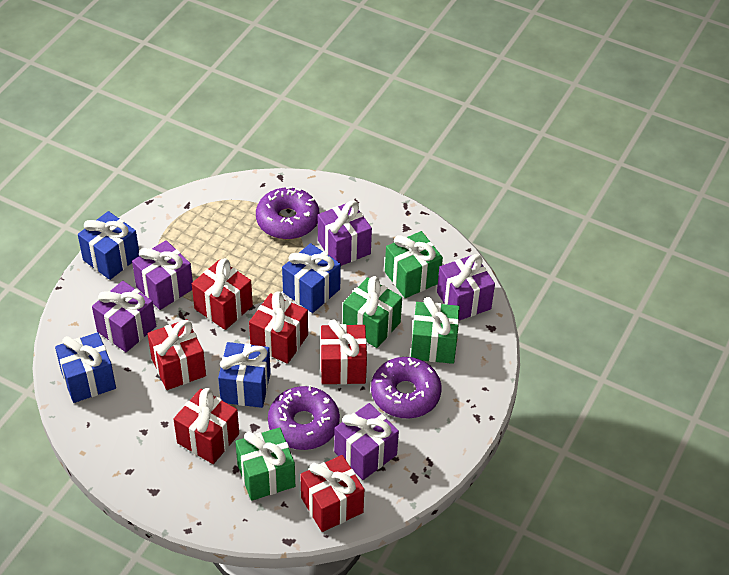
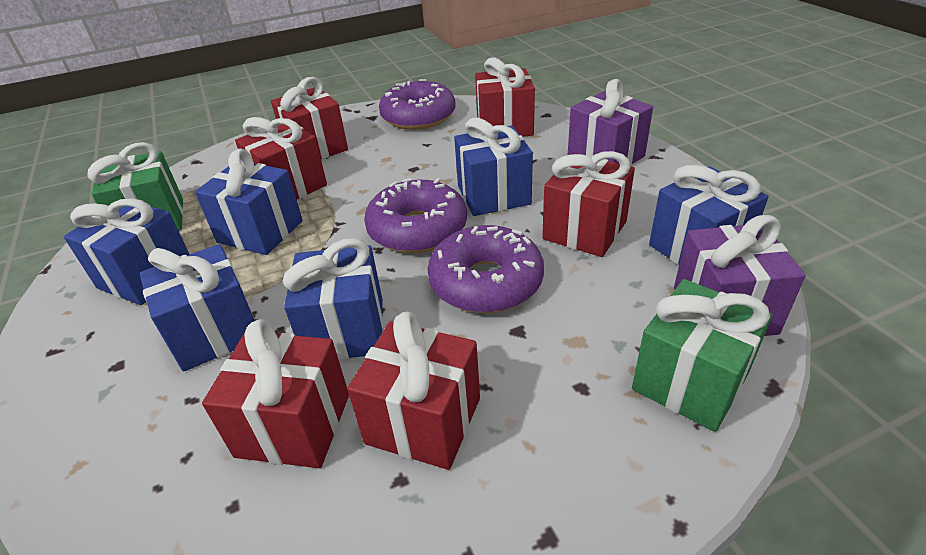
blue gift: [55,332,116,403] [78,211,139,280] [218,342,271,408] [282,243,341,313] = 4 -> [64,198,190,305] [140,244,255,372] [195,149,303,255] [283,238,383,360] [454,118,533,216] [649,165,768,265] = 6
green gift: [235,427,295,501] [343,276,402,348] [385,231,443,298] [411,297,460,364] = 4 -> [88,142,183,230] [632,279,773,432] = 2
purple gift: [92,281,156,352] [132,240,193,310] [318,201,372,266] [334,403,399,480] [437,254,495,321] = 5 -> [568,79,653,165] [674,215,806,336] = 2

